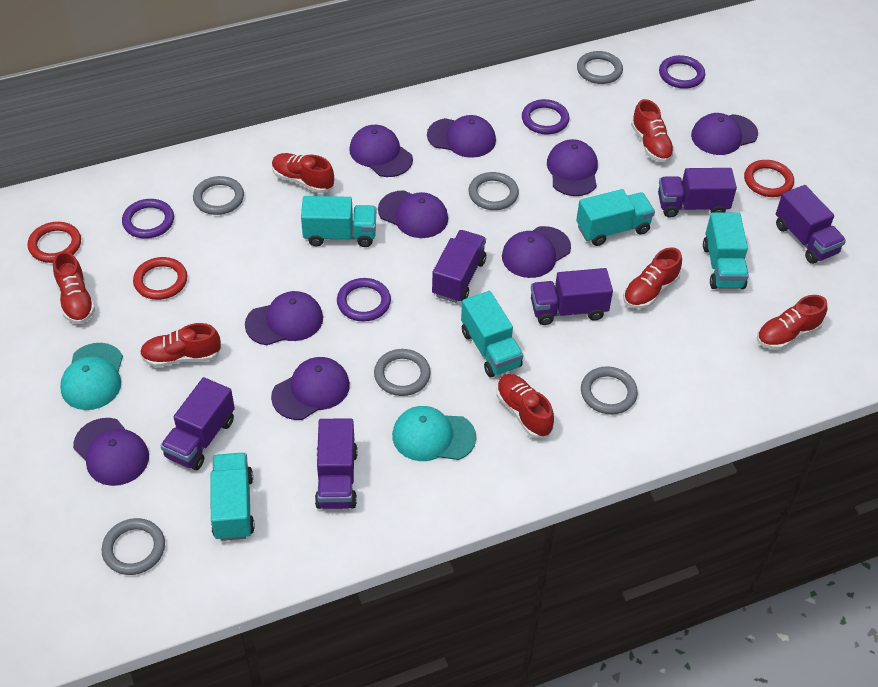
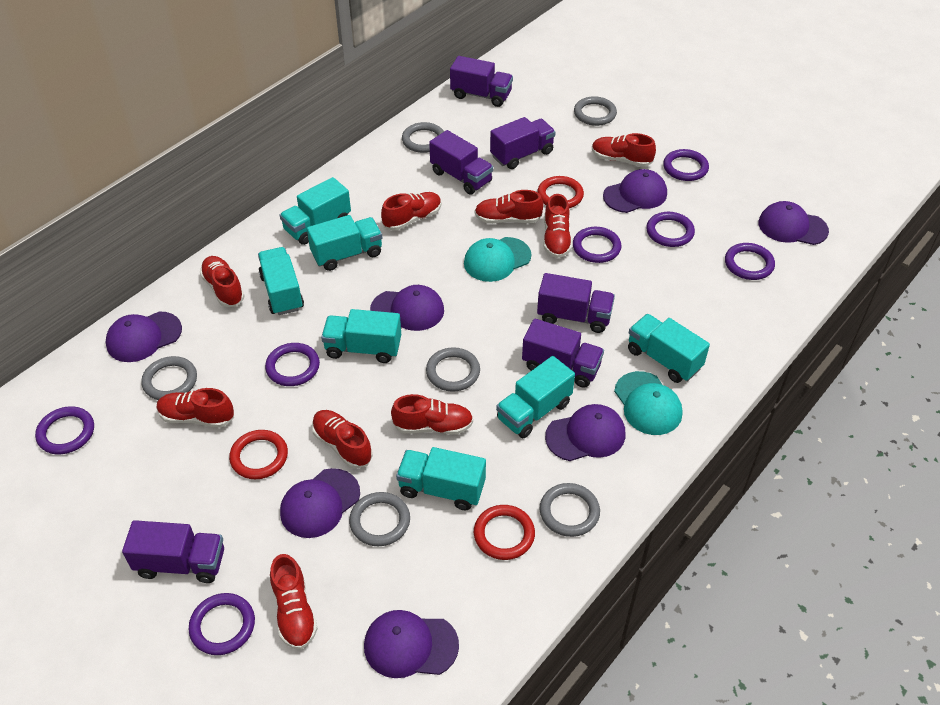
purple cap: [73,418,149,486] [245,291,323,345] [271,357,350,420] [349,125,413,177] [378,190,448,238] [427,115,496,158] [502,226,571,278] [547,139,598,196] [691,113,758,155] = 9 -> [106,312,182,362] [280,468,360,538] [364,610,459,678] [370,285,444,331] [545,404,625,461] [603,169,667,213] [758,201,829,245] = 7
purple ring: [122,199,174,239] [337,278,391,322] [522,99,569,134] [659,55,705,89] = 4 -> [35,406,94,454] [189,593,255,655] [265,343,320,386] [573,227,621,263] [646,212,695,247] [663,149,709,181] [725,243,775,280] = 7
red shoe: [53,251,95,324] [140,323,221,367] [272,153,334,193] [496,374,554,438] [623,247,682,309] [631,99,675,162] [757,295,827,350] = 7 -> [157,388,234,428] [200,256,245,307] [270,554,318,650] [312,410,373,469] [381,192,441,231] [391,394,473,435] [475,190,543,224] [544,194,572,258] [592,133,656,167] = 9
turquoise truck: [210,453,255,541] [301,196,376,247] [461,291,523,377] [576,189,655,246] [703,213,749,289] = 5 -> [258,247,304,315] [280,177,351,245] [307,215,382,271] [321,309,401,363] [396,447,486,511] [496,356,575,438] [628,314,710,383] = 7

